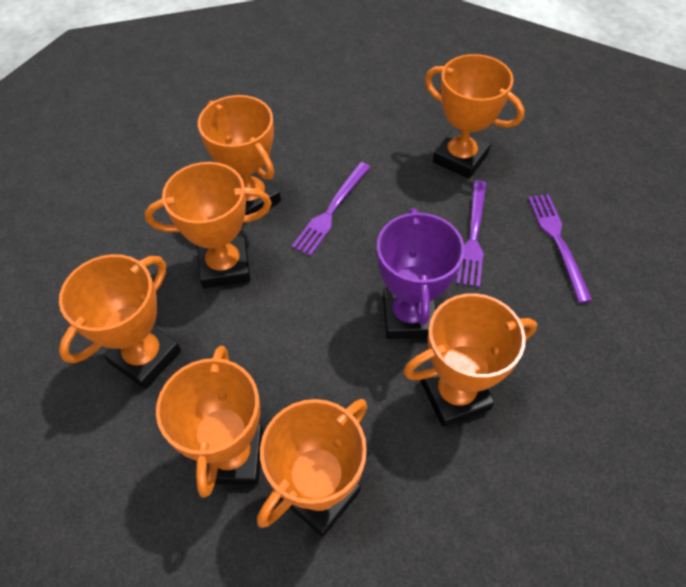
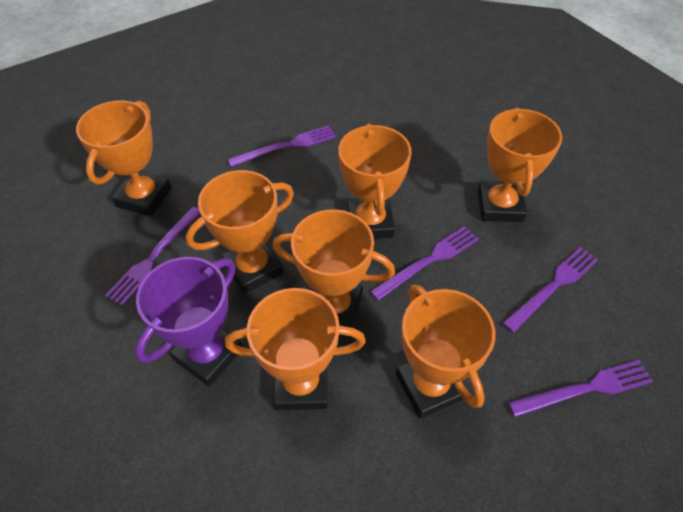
purple fork: [292,162,370,256] [456,180,486,287] [528,194,593,303] = 3 -> [105,207,200,306] [227,125,336,167] [370,226,479,301] [502,247,598,333] [508,360,653,417] = 5

